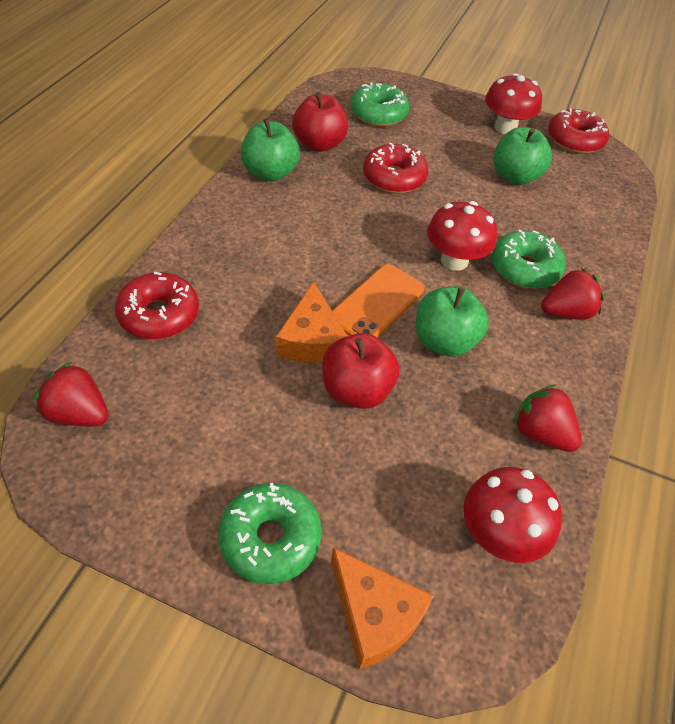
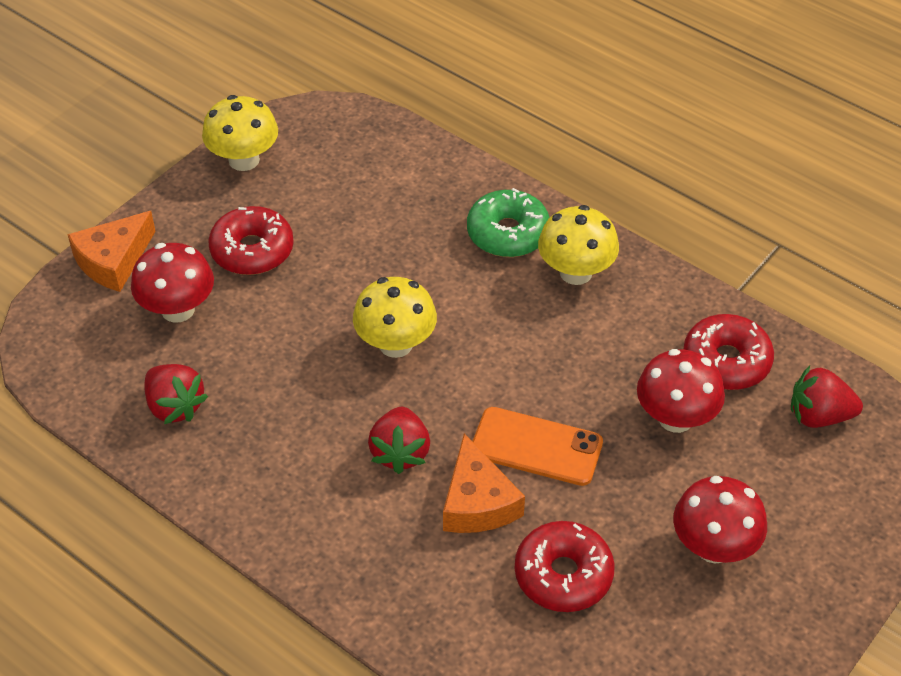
green apple: [241,118,300,181] [416,286,489,357] [494,127,552,185] = 3 -> none = 0
green donut: [218,483,322,584] [350,82,409,126] [492,229,566,289] = 3 -> [467,188,550,257] = 1
red apple: [292,92,348,152] [322,333,400,409] = 2 -> none = 0
yellow mushroom: none = 0 -> [202,95,278,171] [353,277,437,358] [538,205,619,285] = 3

